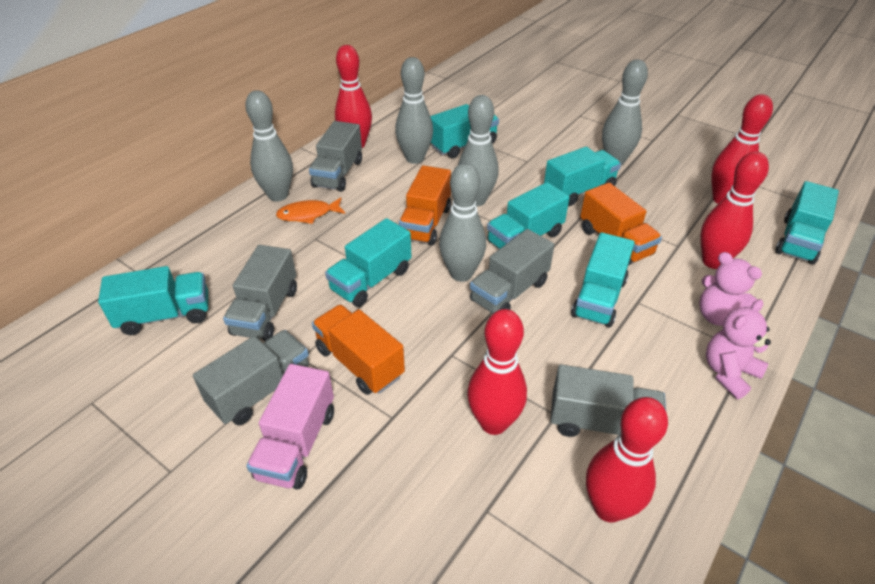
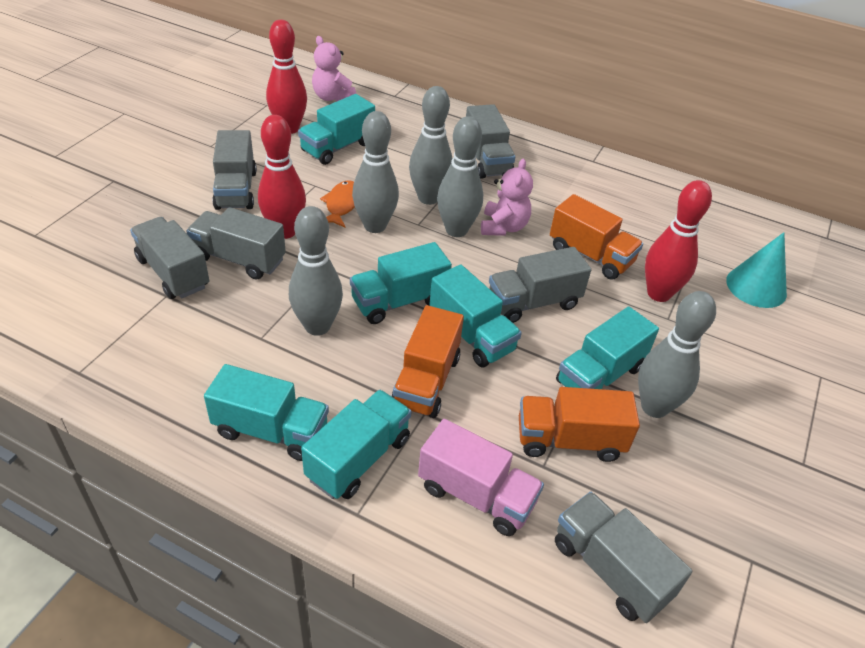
grey truck: [193,330,309,425] [223,245,297,341] [309,121,362,192] [470,229,554,313] [550,364,666,437] = 5 -> [130,217,209,299] [186,207,286,280] [212,130,257,210] [466,104,515,178] [489,247,591,323] [555,492,692,623] = 6
red bowling pin: [335,45,372,148] [467,309,527,435] [586,397,668,523] [700,151,769,269] [711,94,773,204] = 5 -> [258,115,306,239] [266,20,307,134] [645,180,712,302] = 3
turquoise cone: none = 0 -> [726,232,787,308] = 1
turquoise truck: [98,266,208,335] [325,218,411,307] [431,104,499,158] [487,182,570,249] [544,147,621,206] [571,232,635,327] [775,181,839,264] = 7 -> [204,364,329,461] [298,94,375,165] [301,390,411,499] [350,242,452,324] [429,264,522,368] [556,306,659,389] = 6

